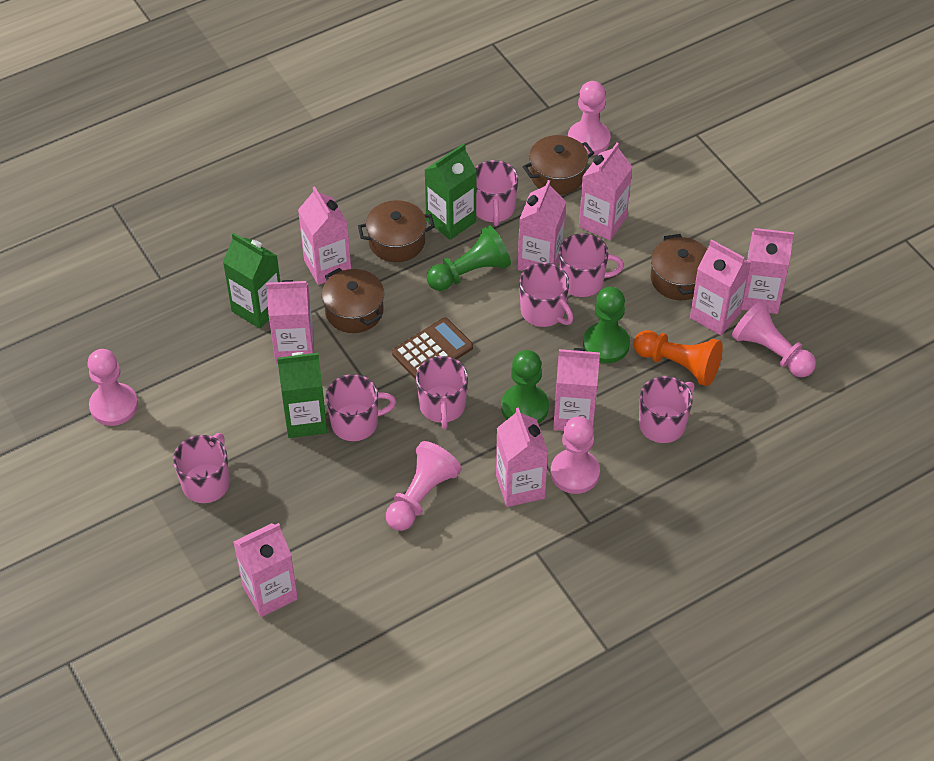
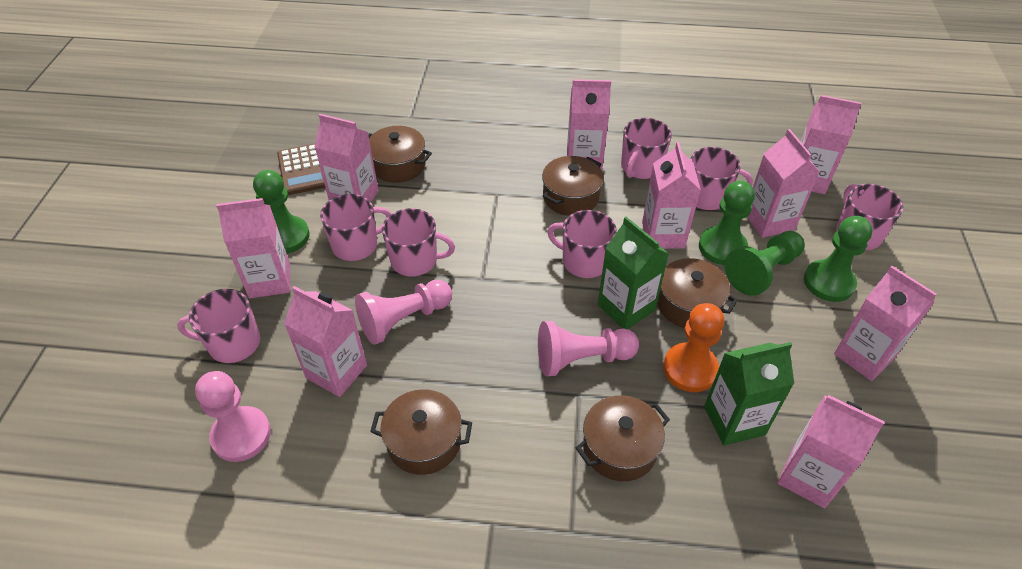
brown pot: [322,268,384,333] [358,200,435,262] [523,135,594,195] [651,234,707,300] = 4 -> [368,126,432,183] [370,389,472,475] [542,156,604,216] [576,395,670,481] [657,258,738,328] = 5
green carton: [223,233,280,328] [277,352,327,438] [425,143,477,240] = 3 -> [598,217,669,329] [704,342,794,446] = 2
green pawn: [427,225,511,291] [501,350,549,424] [583,287,630,363] = 3 -> [253,170,310,254] [699,181,755,265] [725,231,805,296] [804,216,873,302] = 4
pink pawn: [88,349,138,426] [386,441,462,531] [551,416,600,494] [568,81,611,156] [732,300,816,377] = 5 -> [195,371,271,462] [355,280,452,345] [538,321,639,376] = 3

